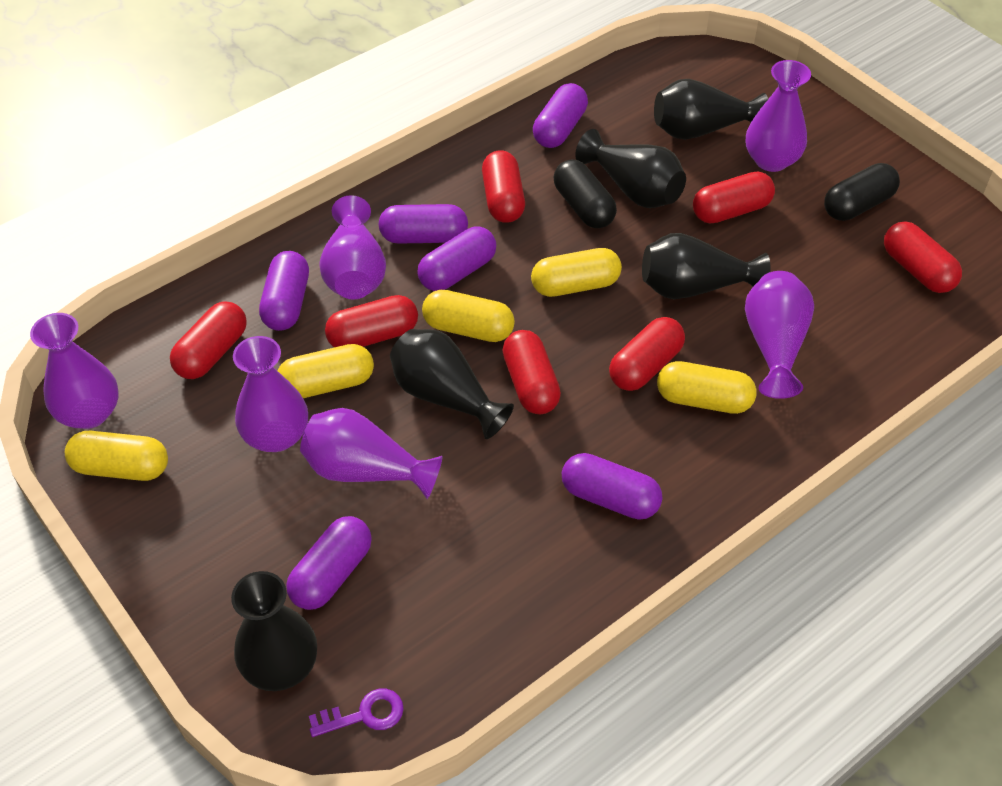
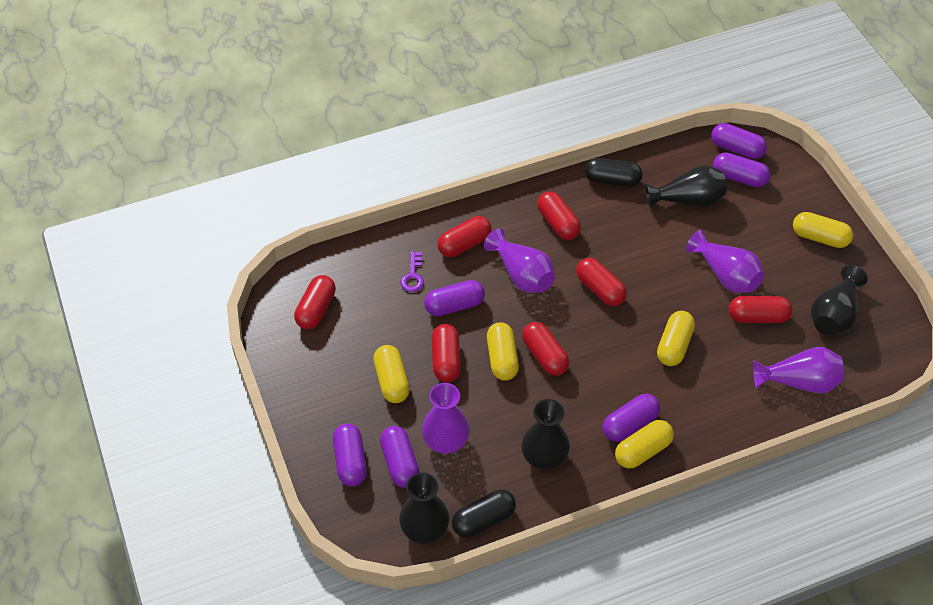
black vase: [231,571,317,691] [390,329,514,439] [575,129,686,208] [642,233,770,299] [654,79,768,140] = 5 -> [399,473,449,544] [521,399,570,470] [645,165,727,209] [811,265,868,336] = 4
purple vase: [30,313,119,429] [233,336,308,452] [300,408,443,499] [319,195,386,299] [745,271,814,399] [746,60,811,172] = 6 -> [422,383,470,454] [484,228,555,293] [686,230,764,293] [753,347,844,394] = 4

